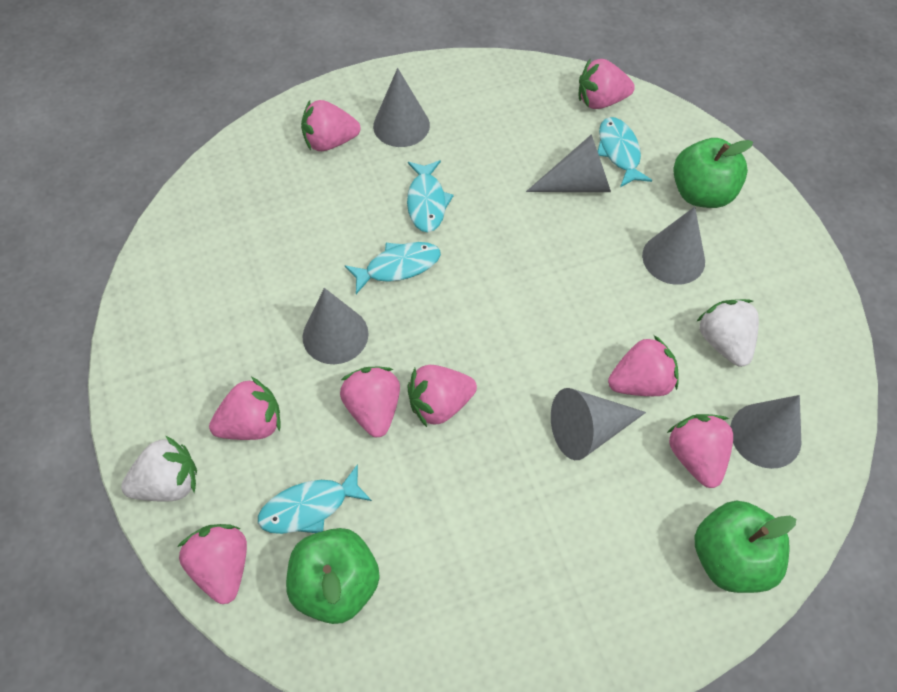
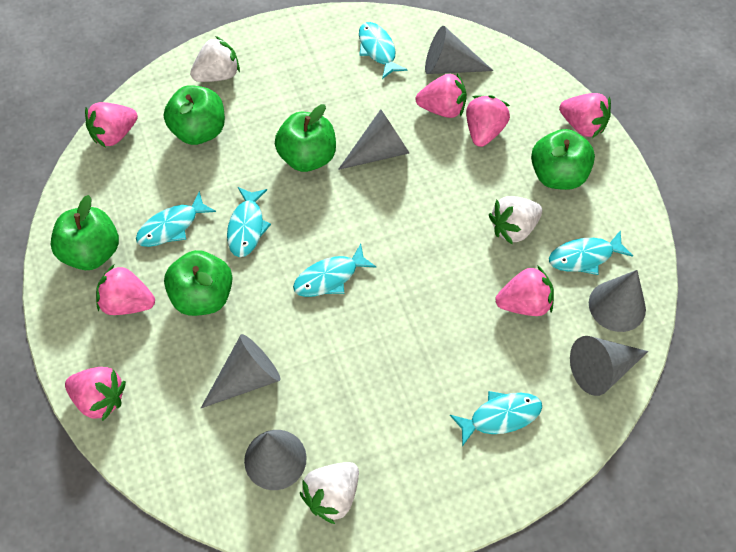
green apple: [286,528,380,624] [673,138,753,208] [695,501,796,593] = 3 -> [51,195,119,270] [164,85,225,145] [164,250,233,316] [275,104,336,172] [531,129,595,190] = 5
pink strawberry: [177,524,247,604] [209,377,281,440] [301,100,360,151] [340,367,400,437] [407,365,477,427] [579,59,635,109] [608,335,679,396] [667,414,733,488] = 8 -> [65,367,126,421] [85,102,138,148] [96,265,155,315] [416,73,467,118] [466,95,510,147] [495,265,554,316] [559,93,611,138] = 7
turquoise fish: [258,464,372,534] [345,242,441,294] [407,160,454,232] [598,117,652,187] = 4 -> [136,191,216,247] [227,187,271,257] [293,244,376,297] [359,22,407,79] [450,391,542,447] [549,230,633,275] = 6
white strawberry: [121,436,197,501] [696,299,759,367] = 2 -> [190,36,240,82] [300,462,359,524] [489,196,542,245] = 3

